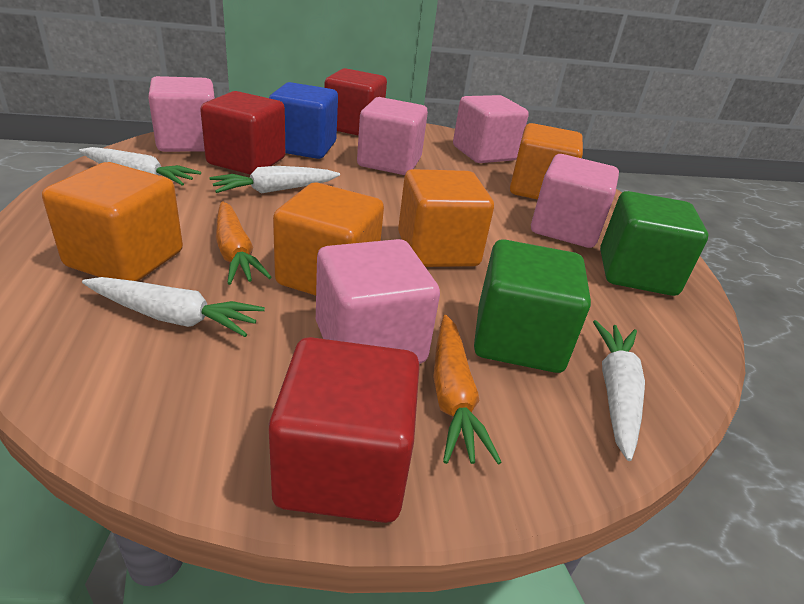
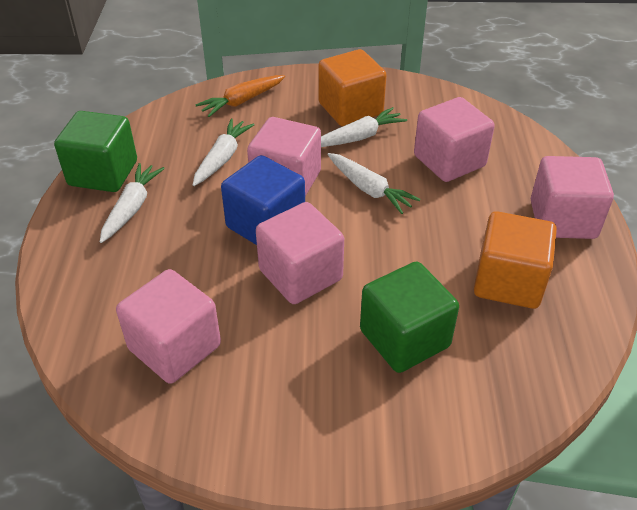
orange carrot: [216,201,272,285] [433,315,502,465] = 2 -> [195,75,285,117] = 1
orange cube: [42,162,183,281] [273,183,384,295] [398,169,494,267] [510,123,583,200] = 4 -> [318,49,387,126] [474,211,557,309] = 2
red cube: [200,91,285,175] [269,337,420,523] [324,68,387,136] = 3 -> none = 0

